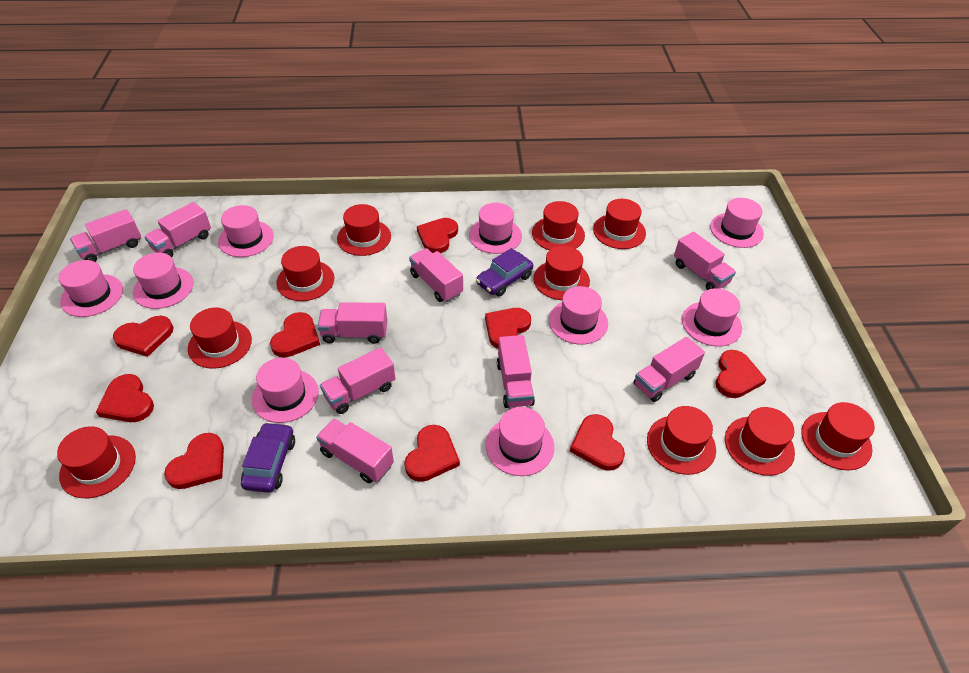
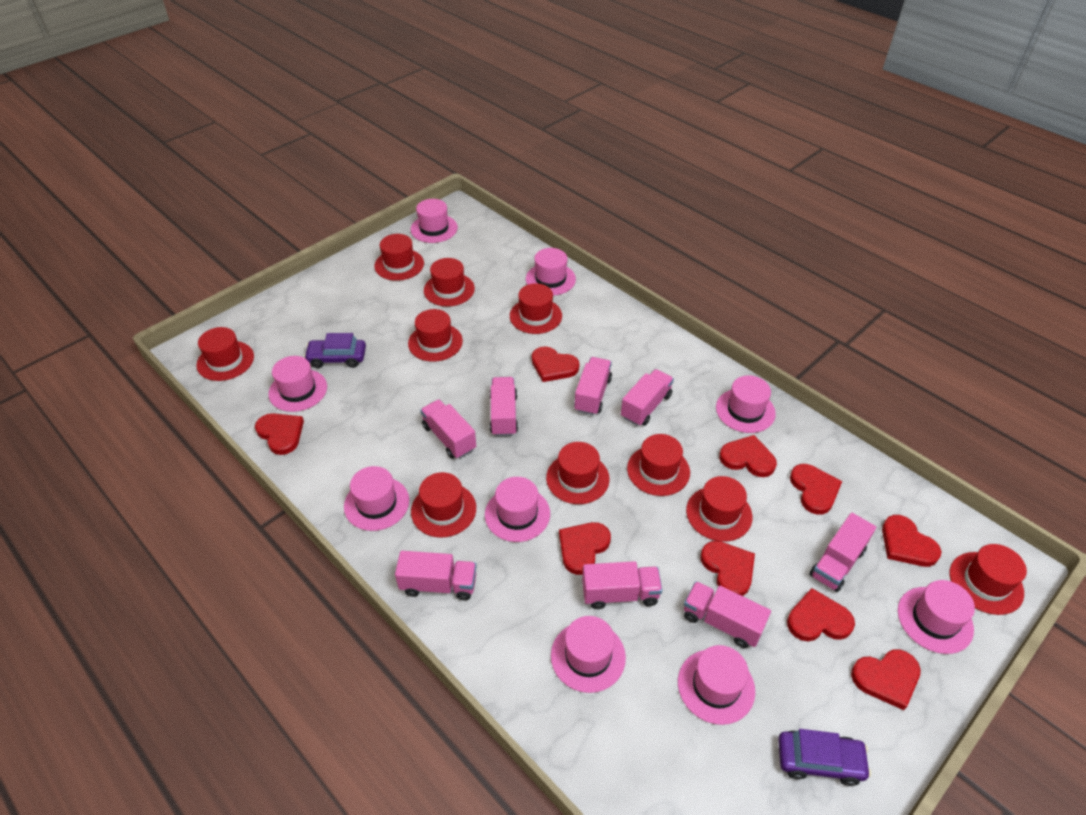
pink truck: [70,209,141,262] [144,202,211,257] [316,419,394,483] [317,302,387,344] [320,347,396,414] [409,248,463,302] [497,335,535,408] [634,337,705,402] [674,232,736,290] = 9 -> [395,551,477,600] [420,399,476,459] [490,377,518,436] [574,357,612,415] [582,561,662,609] [621,369,674,426] [684,581,771,648] [809,513,876,592] = 8

